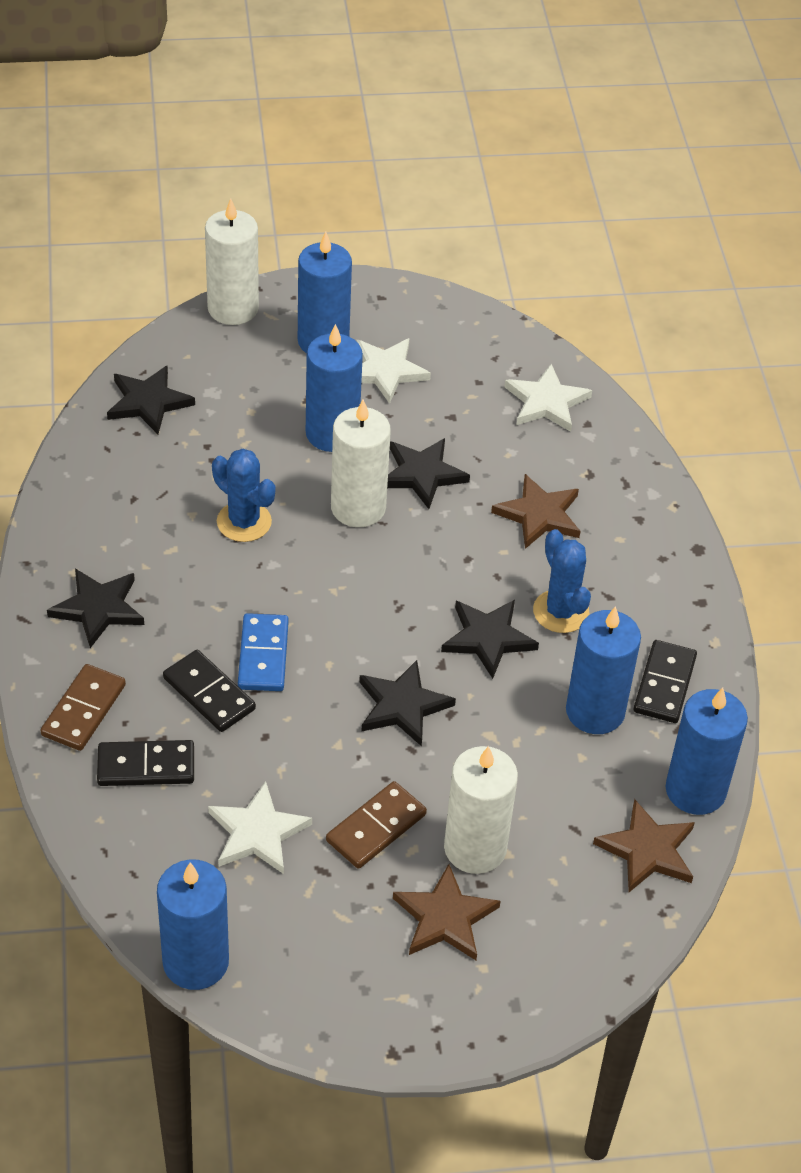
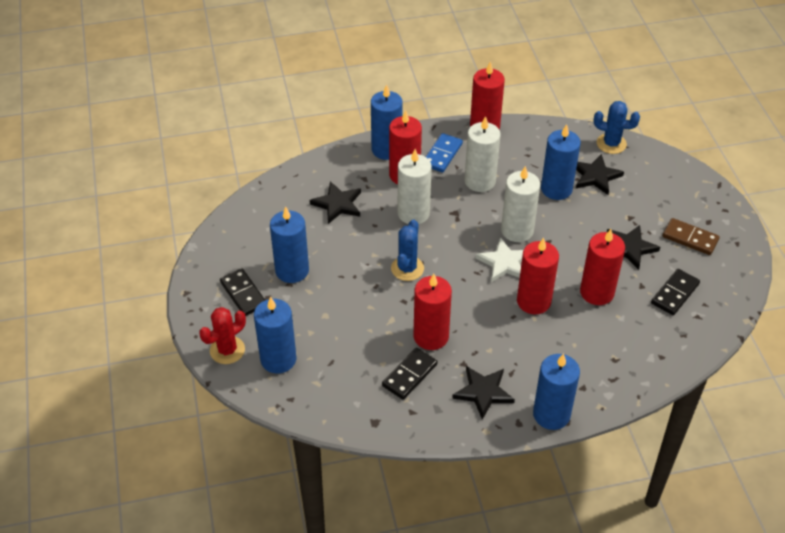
black star: [47,568,144,648] [107,365,195,434] [359,660,456,746] [387,438,470,509] [441,600,539,679] = 5 -> [310,181,361,224] [452,366,515,420] [576,154,624,195] [607,225,660,270] = 4
brown domino: [41,664,126,751] [326,781,427,869] = 2 -> [663,218,720,255] = 1
brown star: [393,864,500,960] [491,474,580,549] [593,799,695,892] = 3 -> none = 0
red cactus: none = 0 -> [199,307,246,364] = 1
red candle: none = 0 -> [389,110,422,184] [414,274,452,350] [470,61,505,129] [517,238,559,314] [580,229,625,305] = 5
white star: [208,781,312,874] [356,338,431,404] [505,364,592,432] = 3 -> [476,237,523,282] = 1

